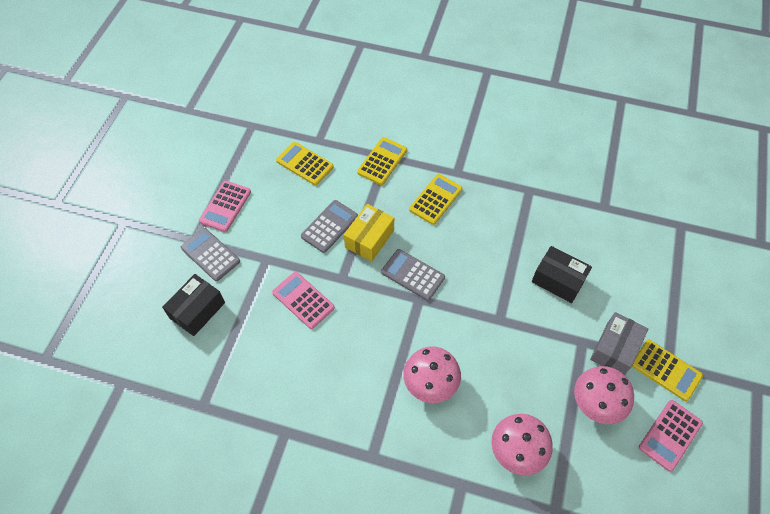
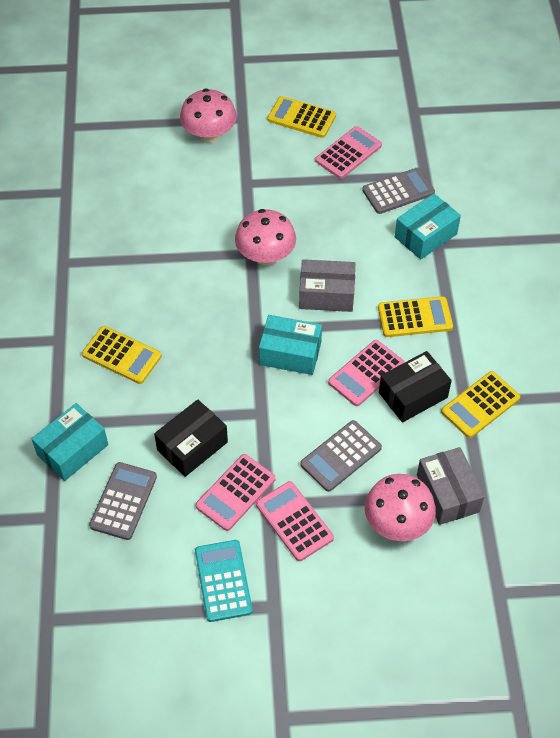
grey box: [590,312,648,375] = 1 -> [299,259,355,312] [417,447,484,525] = 2
pink calculator: [199,181,251,232] [272,272,335,329] [639,400,703,472] = 3 -> [196,454,276,531] [256,481,334,561] [315,126,382,179] [328,340,405,406] = 4
turquoise box: none = 0 -> [32,403,108,481] [259,315,322,375] [395,193,461,259] = 3
turquoise calculator: none = 0 -> [195,540,253,622] = 1
yellow box: [344,204,394,262] = 1 -> none = 0

